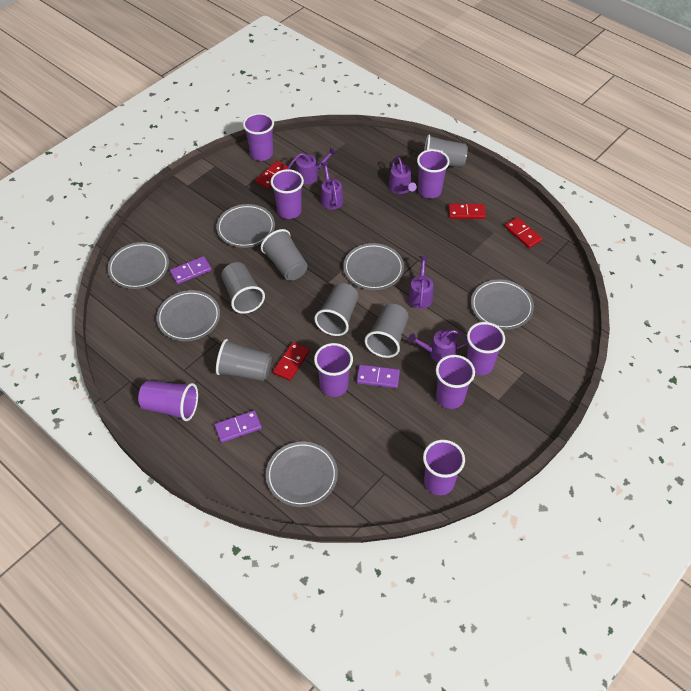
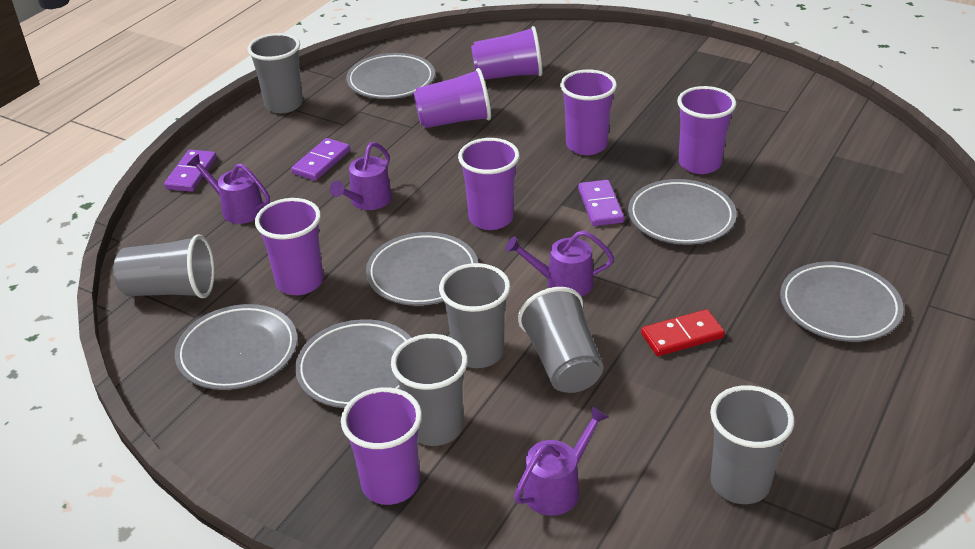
purple cup: [138,380,198,421] [243,113,274,161] [271,169,304,219] [314,343,353,397] [417,149,450,198] [423,440,465,495] [436,355,475,409] [467,322,505,375] = 8 -> [255,198,323,295] [341,387,422,505] [414,68,491,128] [458,138,520,230] [471,26,542,80] [560,69,617,155] [677,86,736,174] = 7
purple watering can: [287,147,336,184] [321,162,343,210] [389,157,417,194] [408,256,433,309] [408,330,468,363] = 5 -> [187,154,270,224] [330,142,392,210] [505,230,614,297] [514,406,609,516] = 4
red domino: [256,161,288,189] [273,342,310,381] [449,204,486,219] [505,217,542,248] = 4 -> [641,309,725,356] = 1

